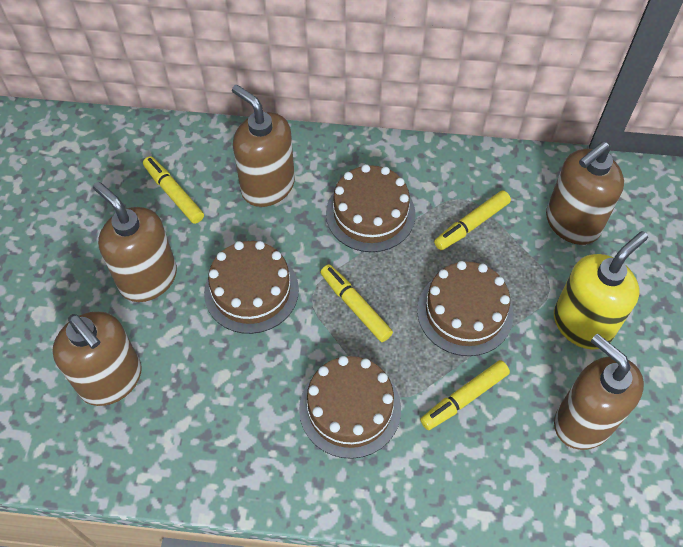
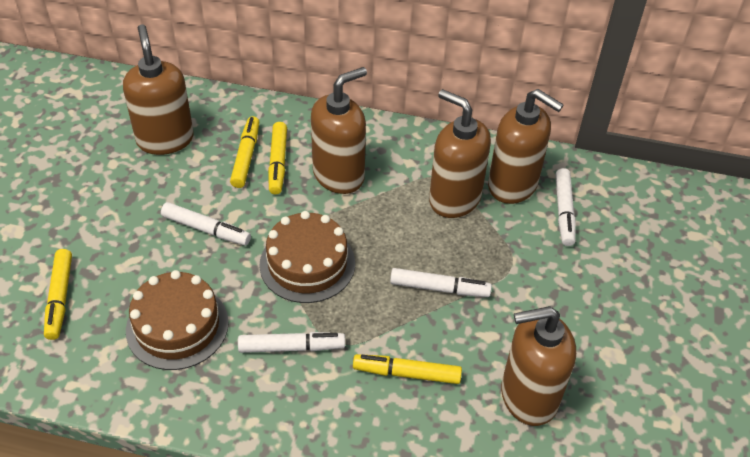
brown cake: [204,241,299,334] [299,356,401,459] [326,164,416,252] [417,261,513,356] = 4 -> [126,270,229,370] [259,211,355,303] = 2
white marker: none = 0 -> [161,202,251,246] [238,332,345,353] [390,268,492,297] [555,168,576,246] = 4
yellow soap dispenser: [554,231,648,350] = 1 -> none = 0

